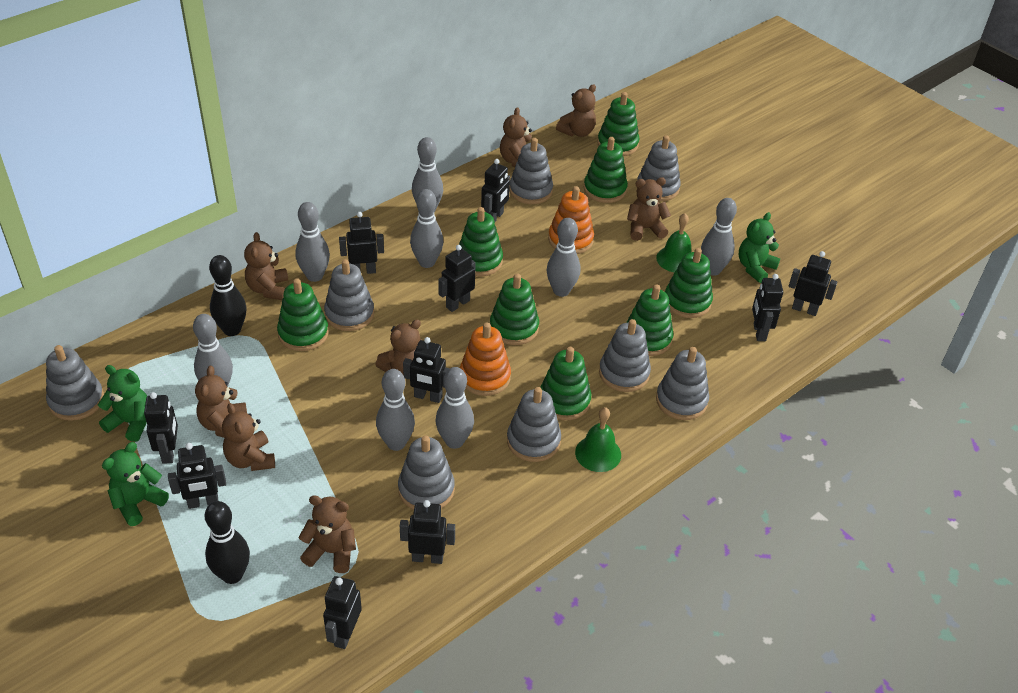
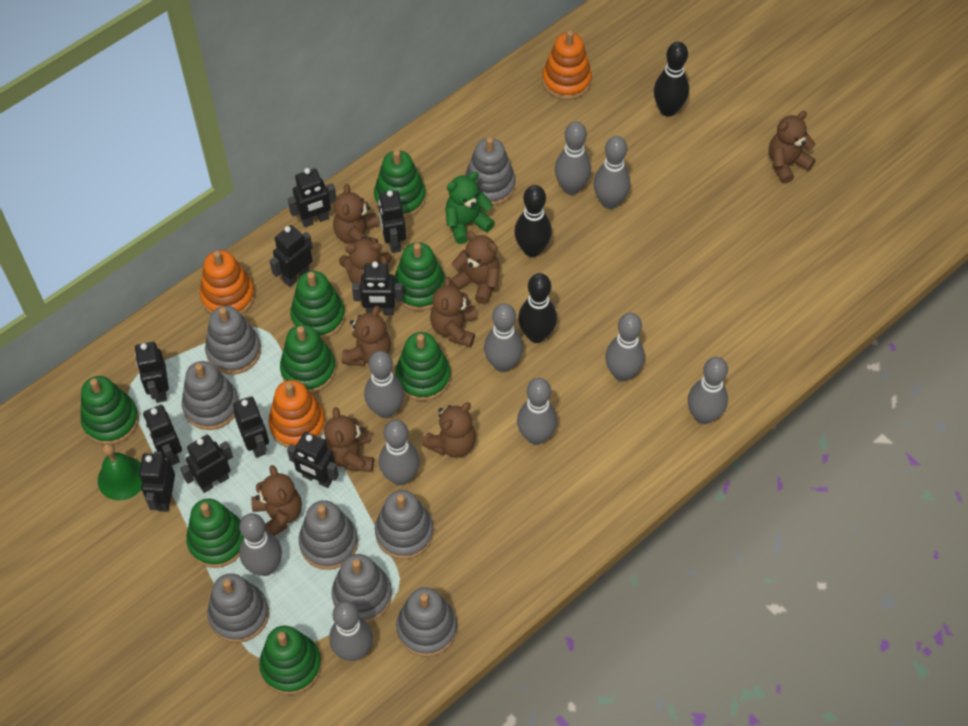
black bowling pin: [205,501,250,584] [209,255,247,336] = 2 -> [514,185,552,257] [518,273,557,343] [654,42,689,117] = 3
brown teddy bear: [195,366,247,438] [222,403,275,471] [244,232,288,300] [298,495,356,573] [375,319,422,374] [500,107,532,167] [556,84,596,137] [627,177,671,241] = 8 -> [251,465,302,536] [324,407,374,472] [333,184,379,244] [339,237,392,289] [342,306,391,366] [422,402,476,458] [430,277,477,347] [451,231,500,304] [769,111,816,184] = 9
green bell: [575,407,621,472] [656,213,691,272] = 2 -> [98,443,142,501] = 1
green teddy bear: [98,365,147,442] [102,442,169,526] [739,212,780,283] = 3 -> [445,172,495,244] = 1
grey bowling pin: [193,314,233,387] [295,202,330,282] [376,369,415,451] [410,189,443,268] [412,137,443,212] [436,367,474,449] [547,218,580,297] [701,198,737,276] = 8 -> [239,513,282,576] [329,601,373,661] [364,351,404,418] [379,420,420,485] [484,303,523,372] [517,378,557,445] [555,122,591,195] [594,136,630,209] [605,313,645,381] [688,357,728,424] = 10
orange stacking toy: [460,323,511,396] [548,186,594,254] = 2 -> [200,250,255,315] [268,380,326,448] [542,30,592,100] = 3

